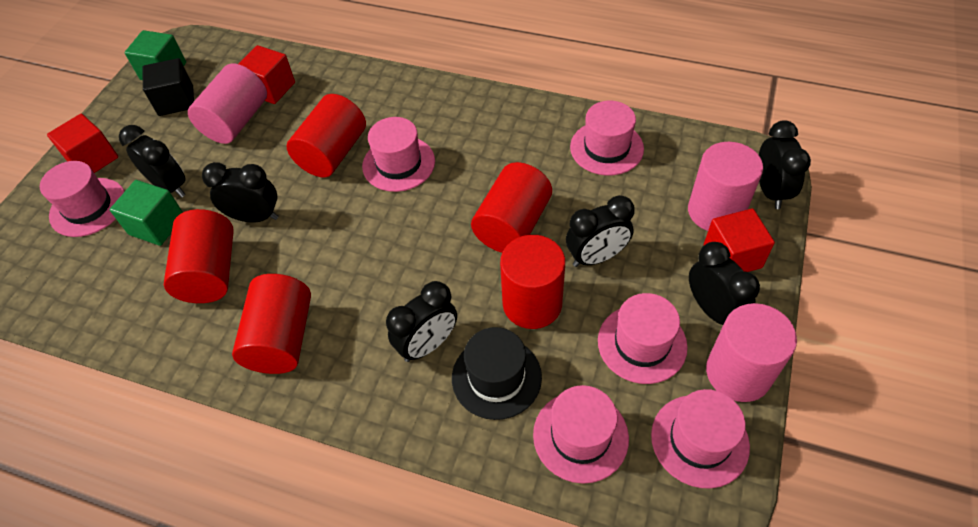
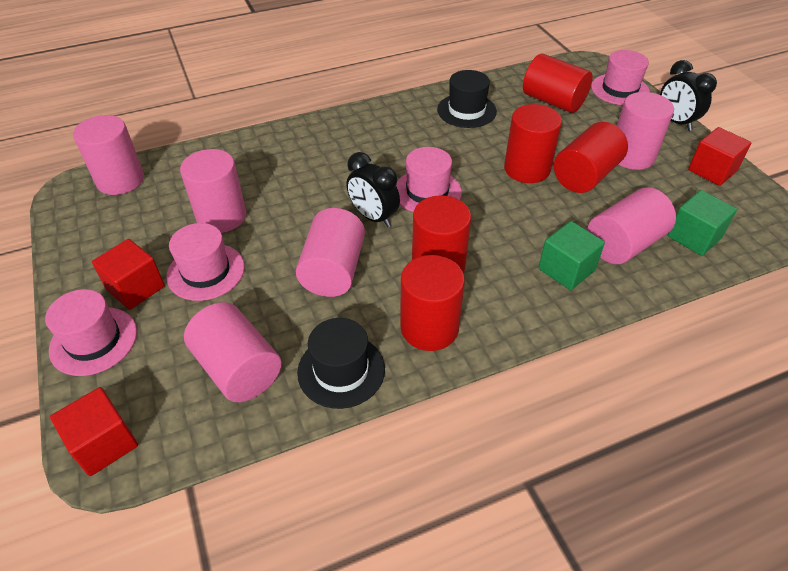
black clock: [119,125,186,198] [202,162,279,223] [386,281,457,362] [566,195,634,267] [689,242,760,325] [759,120,811,209] = 6 -> [347,152,400,227] [660,60,717,131] = 2
black cube: [143,58,194,116] = 1 -> none = 0
black hat: [452,327,542,420] = 1 -> [297,318,385,409] [437,70,497,128] = 2
pink cylinder: [188,63,267,144] [688,142,763,231] [706,303,797,402] = 3 -> [73,115,144,195] [180,149,247,233] [184,302,281,402] [296,208,365,297] [587,187,676,264] [617,92,674,170] = 6
pink hat: [40,161,125,237] [362,117,435,192] [533,385,629,484] [570,101,644,176] [598,293,688,384] [651,389,750,489] = 6 -> [45,289,137,376] [166,223,244,301] [396,147,462,212] [591,50,650,105] = 4

